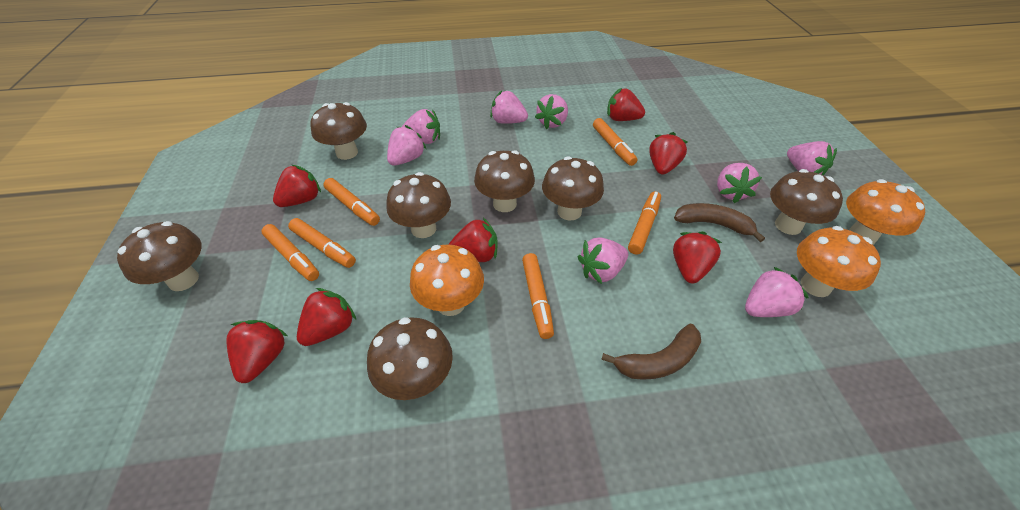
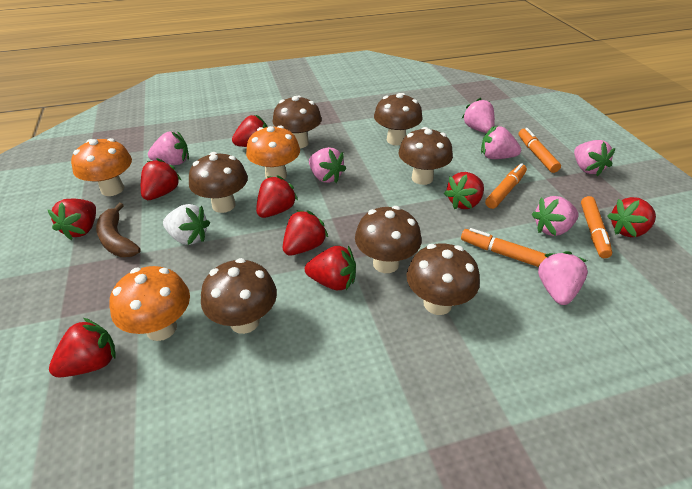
brown banana: [601,324,701,380] [674,203,765,242] = 2 -> [96,203,141,257] = 1
orange marker: [261,224,319,281] [288,218,356,268] [323,178,380,226] [522,253,554,339] [593,118,637,166] [628,191,661,255] = 6 -> [461,228,547,267] [485,163,527,209] [519,128,561,173] [581,196,612,258] = 4
pink strawberry: [387,125,426,165] [402,109,440,144] [490,90,528,124] [535,94,568,129] [578,237,628,284] [717,163,762,203] [745,267,809,317] [787,141,837,175] = 8 -> [148,131,189,165] [309,147,346,183] [462,98,495,133] [481,126,521,159] [532,196,579,236] [538,251,588,305] [574,140,616,176] = 7
red strawberry: [226,320,288,383] [273,165,321,207] [297,288,356,346] [449,218,497,262] [607,88,645,121] [649,132,688,175] [673,231,722,283] = 7 -> [48,199,96,240] [49,318,116,377] [141,158,182,200] [232,115,268,147] [256,175,298,218] [283,210,328,256] [305,246,356,290] [444,172,484,209] [608,197,656,237] = 9
white strawberry: none = 0 -> [163,204,210,245] = 1

